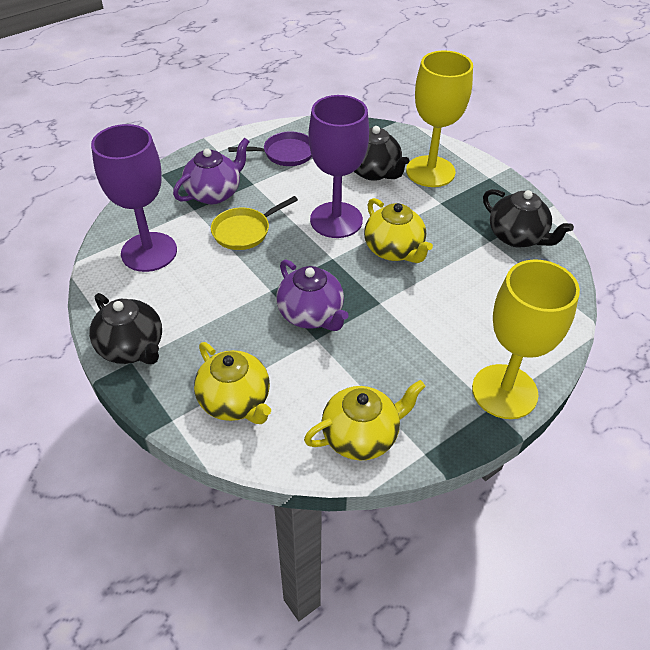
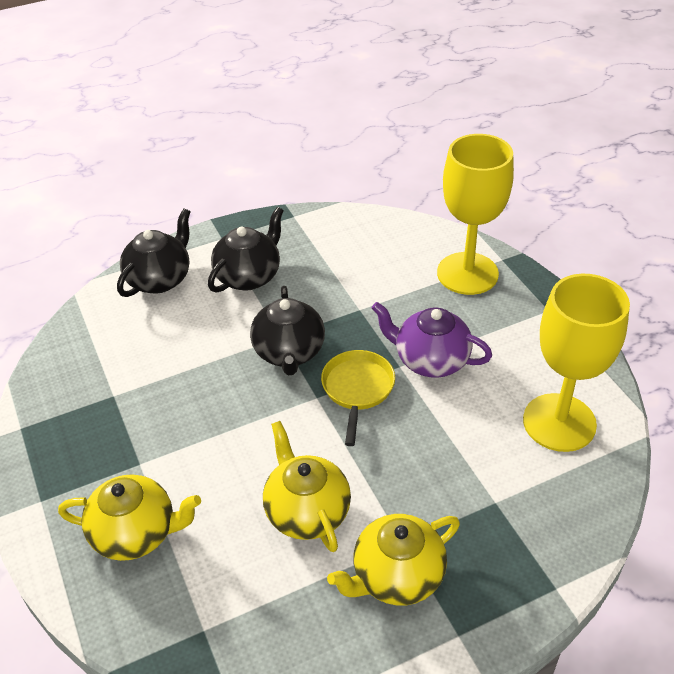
purple goblet: [91,124,177,272] [309,95,369,238] = 2 -> none = 0
purple pan: [228,131,312,166] = 1 -> none = 0
purple teapot: [173,138,250,204] [276,259,348,331] = 2 -> [372,302,492,378] = 1

